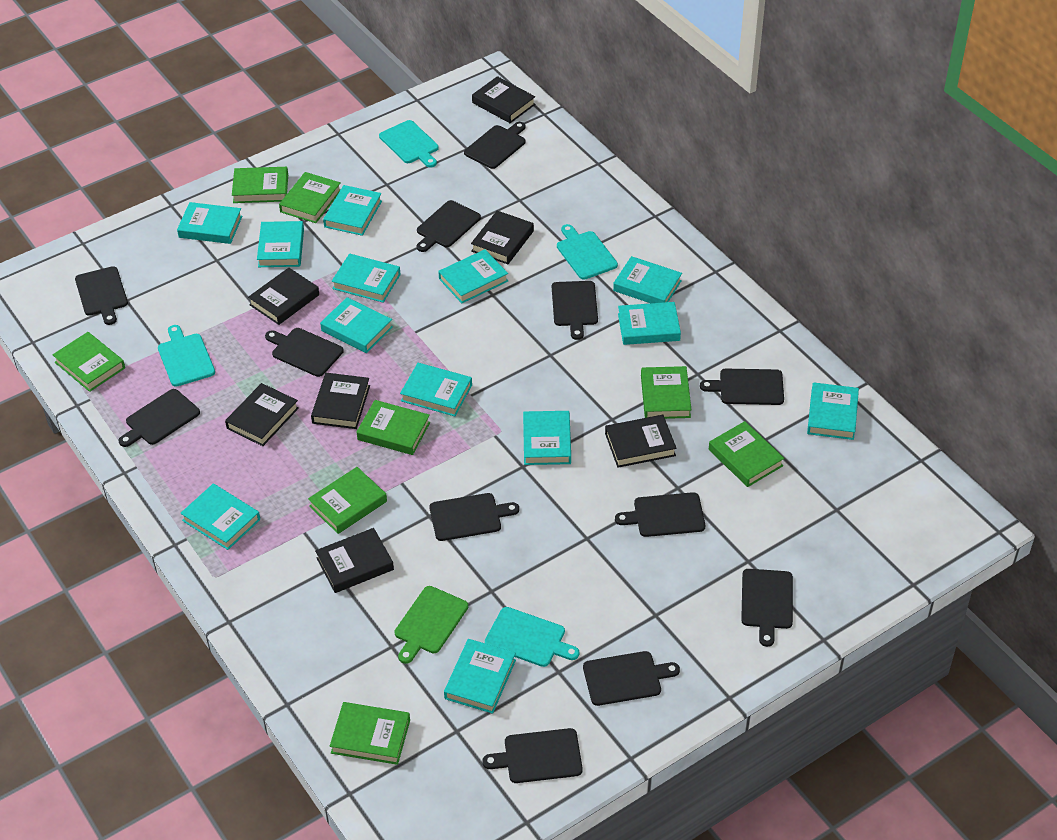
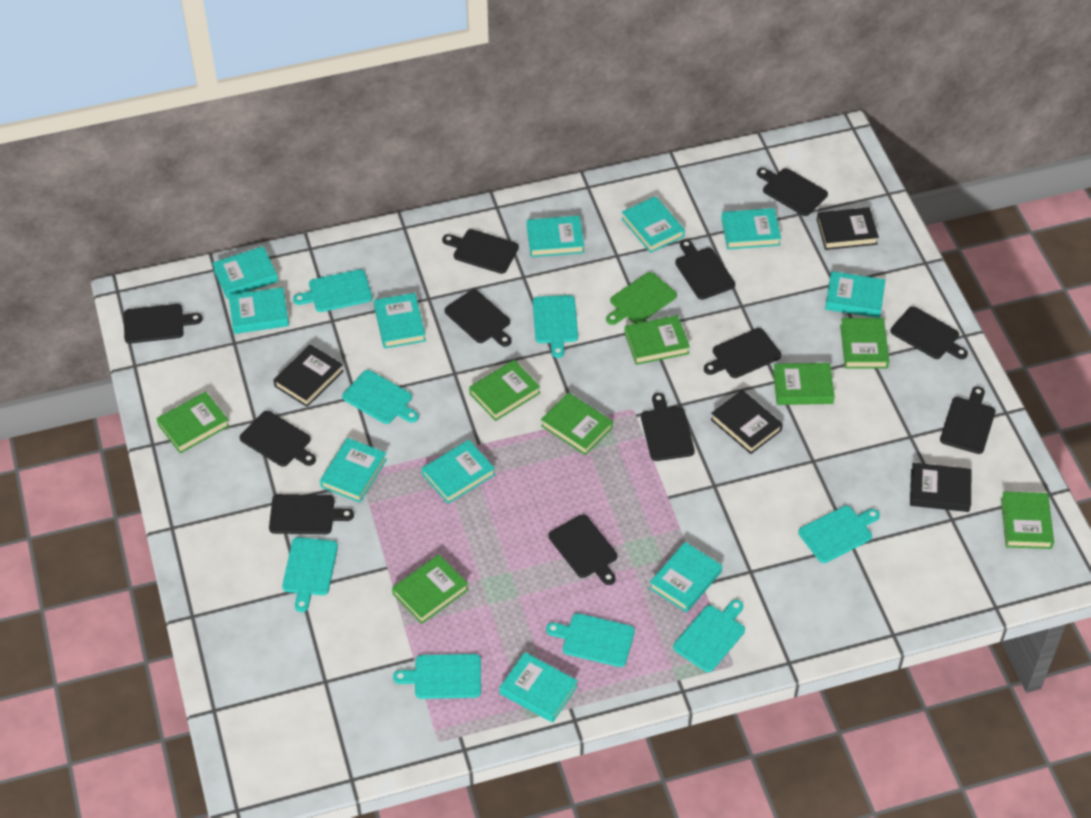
black book: [225,383,299,446] [248,268,319,325] [311,373,370,429] [315,528,394,593] [471,211,534,264] [472,76,535,123] [605,415,677,468] = 7 -> [274,344,344,407] [711,390,783,454] [817,207,879,250] [910,463,971,512] = 4
turquoise book: [177,202,242,244] [180,483,260,550] [257,221,304,267] [320,297,393,353] [323,185,382,236] [332,254,401,303] [400,363,472,416] [438,249,508,303] [444,639,516,714] [523,411,571,465] [613,256,682,303] [618,302,681,345] [807,382,859,440] = 13 -> [212,246,278,299] [228,287,289,334] [320,438,387,503] [374,293,426,349] [422,440,495,504] [499,652,578,723] [527,216,584,257] [621,196,685,253] [649,542,722,612] [721,208,781,249] [825,271,885,318] = 11
turquoise cutting board: [158,325,215,387] [379,120,439,167] [485,607,579,667] [557,224,618,280] = 4 -> [282,537,338,612] [293,269,372,312] [342,370,419,424] [393,654,481,699] [533,295,578,358] [546,613,635,667] [673,600,745,672] [798,506,880,563] = 8

